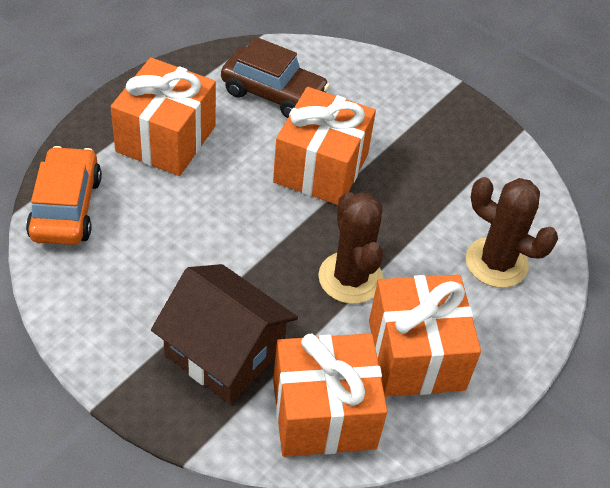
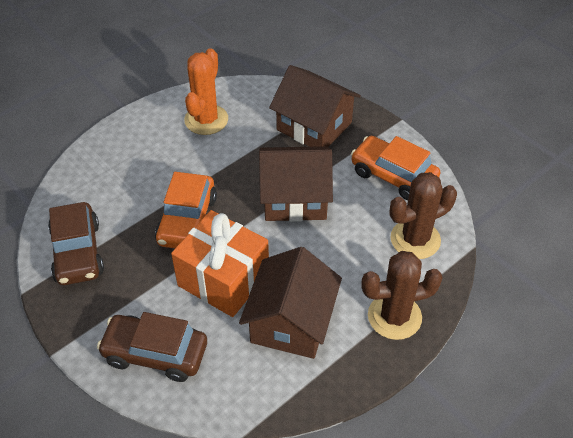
brown car: [221,37,330,118] = 1 -> [48,202,104,285] [97,312,207,382] = 2
brown house: [151,264,298,404] = 1 -> [239,247,342,359] [259,146,333,222] [269,65,361,147] = 3
orange cactus: none = 0 -> [184,48,228,135] = 1
orange car: [26,146,102,245] = 1 -> [155,172,217,248] [351,136,440,201] = 2
orange gift: [111,58,216,176] [273,87,376,205] [273,333,388,457] [369,274,481,397] = 4 -> [171,210,269,317] = 1

